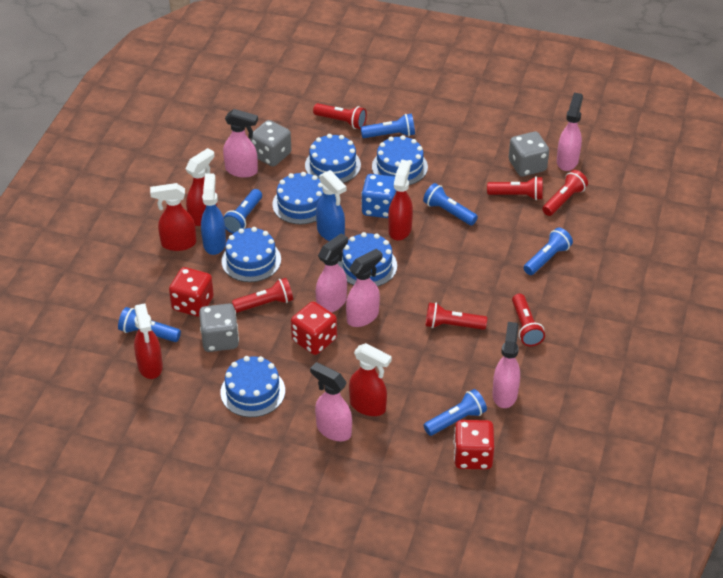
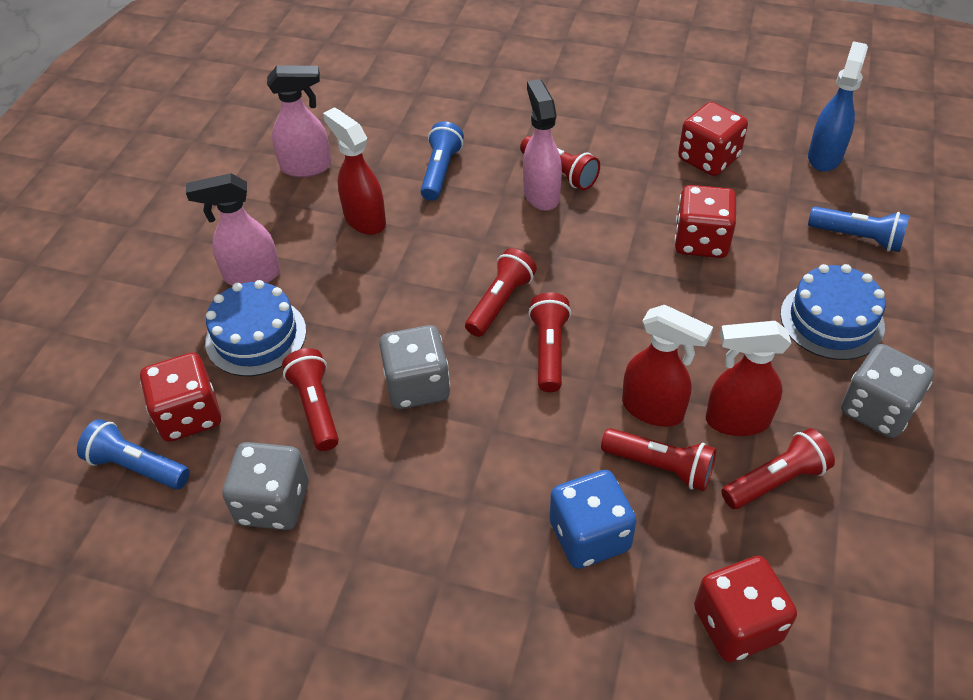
blue cake: [220,356,285,417] [221,227,281,282] [272,172,324,225] [305,134,361,183] [338,232,397,287] [372,135,428,185] = 6 -> [205,280,306,376] [780,264,885,360] = 2
blue flashlight: [118,307,181,342] [224,189,262,233] [361,113,415,138] [423,183,478,225] [424,389,487,436] [524,227,573,275] = 6 -> [77,419,190,489] [421,121,464,201] [808,206,910,252] = 3
blue spray bottle: [201,173,226,255] [316,170,346,241] = 2 -> [808,41,868,172] = 1
pink spray bottle: [223,109,258,178] [310,362,352,441] [316,233,348,313] [346,248,382,327] [492,322,520,408] [557,93,583,171] = 6 -> [186,173,280,286] [267,65,332,177] [523,79,562,211] = 3
red dice: [169,267,214,317] [291,302,337,355] [453,420,495,469] = 3 -> [140,352,221,442] [674,185,736,258] [678,102,748,176] [694,556,797,662] = 4
red spray bottle: [134,303,163,379] [150,183,196,251] [185,148,217,226] [349,343,392,416] [388,160,413,240] = 5 -> [323,107,386,235] [622,305,713,427] [706,321,792,436] = 3

